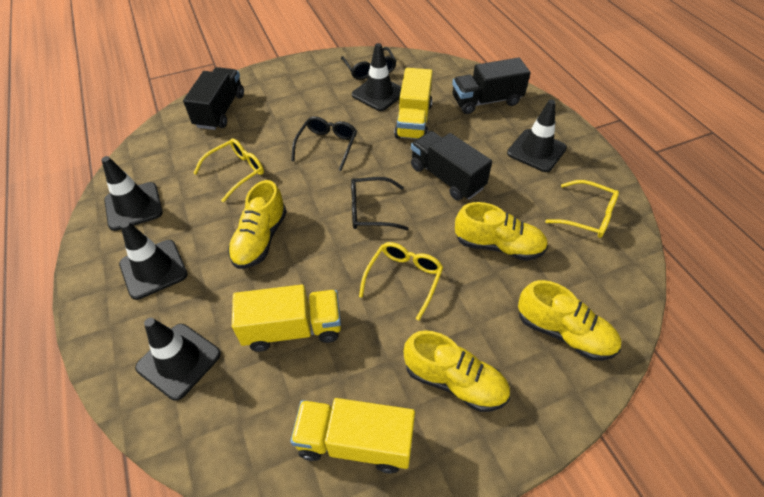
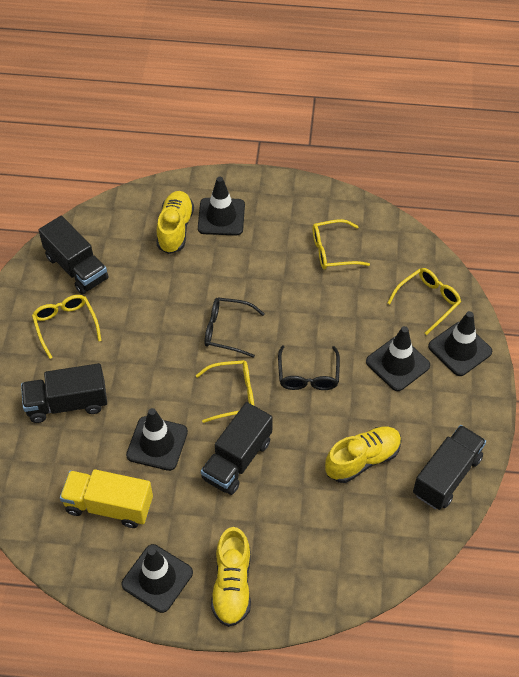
black glasses: [291,116,357,171] [341,47,397,80] [351,177,409,230] = 3 -> [205,297,265,358] [278,345,340,390] = 2
black truck: [183,67,244,130] [411,131,492,201] [452,57,531,114] = 3 -> [21,363,107,423] [39,216,109,295] [201,402,273,495] [413,425,486,510] = 4
yellow glasses: [193,138,264,202] [359,242,443,320] [545,180,619,238] = 3 -> [32,295,102,359] [196,360,254,423] [313,219,370,270] [387,268,461,335] = 4
yellow shoe: [228,180,287,269] [403,330,510,412] [455,202,548,261] [518,280,621,361] = 4 -> [156,191,194,254] [211,527,251,627] [325,427,402,483] = 3
yellow truck: [232,285,341,352] [290,398,415,473] [394,68,433,139] = 3 -> [60,469,153,528] = 1

